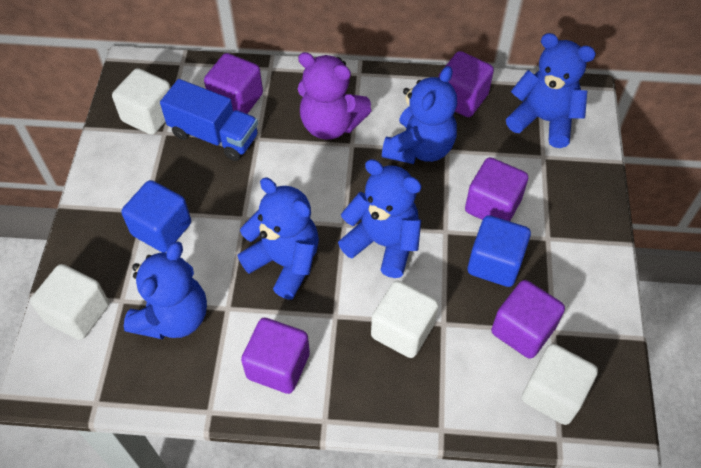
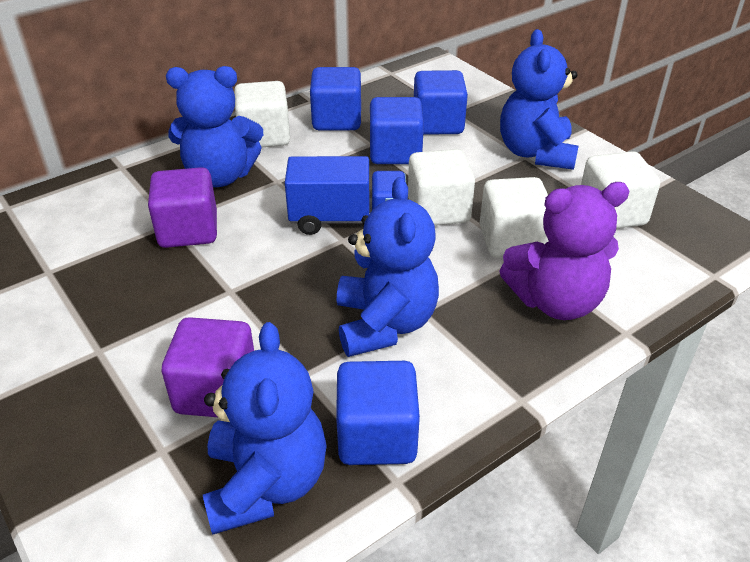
blue cube: [121,180,191,253] [468,215,531,287] = 2 -> [310,67,361,130] [336,361,420,465] [370,97,424,164] [414,70,468,135] = 4
blue teddy bear: [124,242,207,339] [238,178,319,299] [338,159,421,278] [382,66,457,164] [506,33,596,148] = 5 -> [166,66,263,187] [203,322,327,535] [337,177,439,357] [500,29,578,170] = 4
purple cube: [204,53,263,114] [241,318,310,394] [438,51,494,117] [465,157,528,221] [491,280,565,359] = 5 -> [148,167,217,248] [162,317,254,418] = 2

